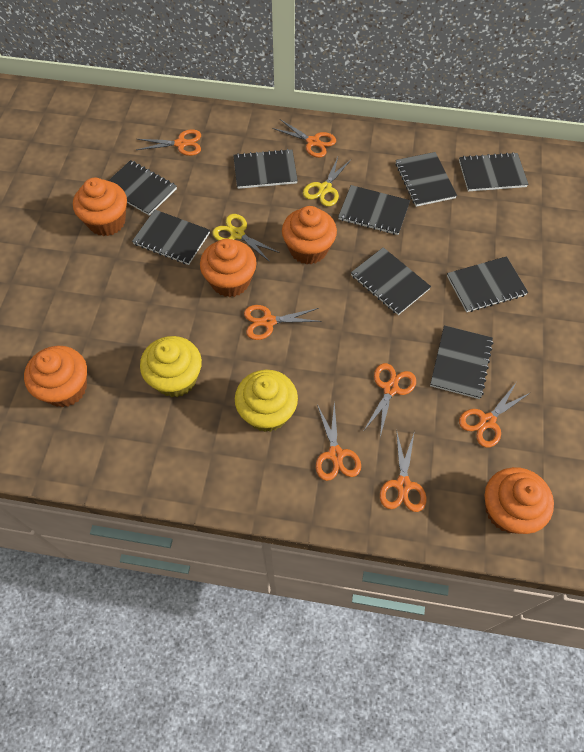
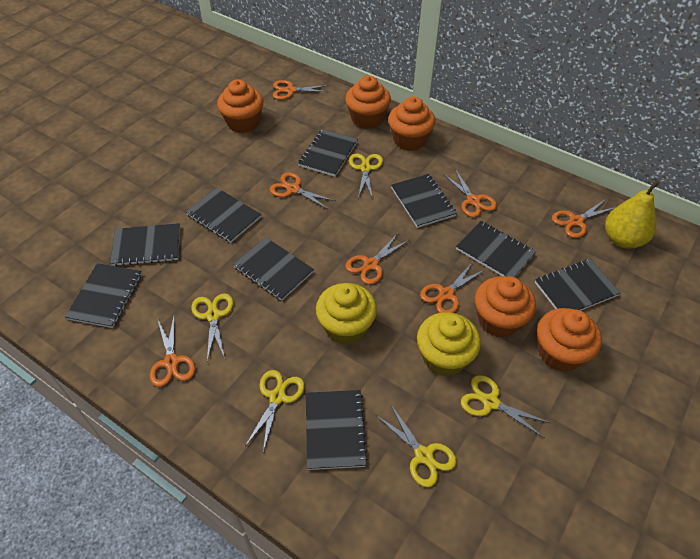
yellow pear: none = 0 -> [605,180,660,249] = 1
yellow scissors: [212,214,280,262] [303,157,351,206] = 2 -> [191,293,234,361] [245,370,305,452] [349,154,383,199] [376,404,457,487] [461,375,550,438] = 5

